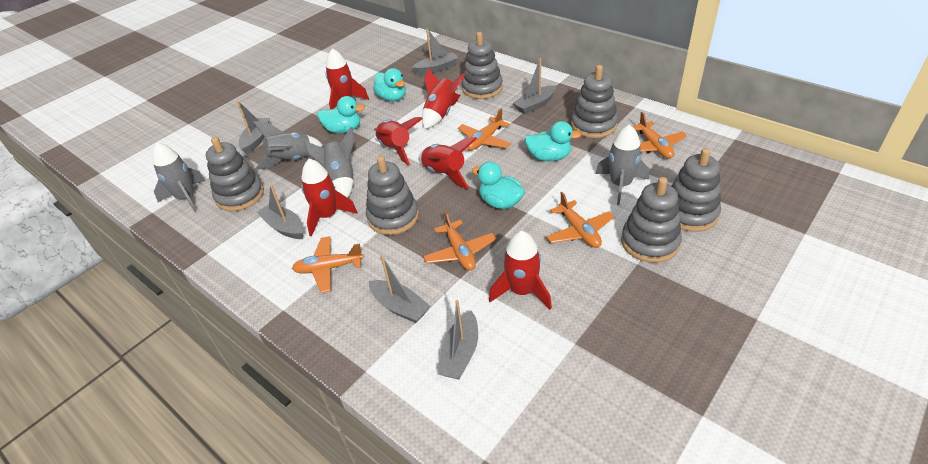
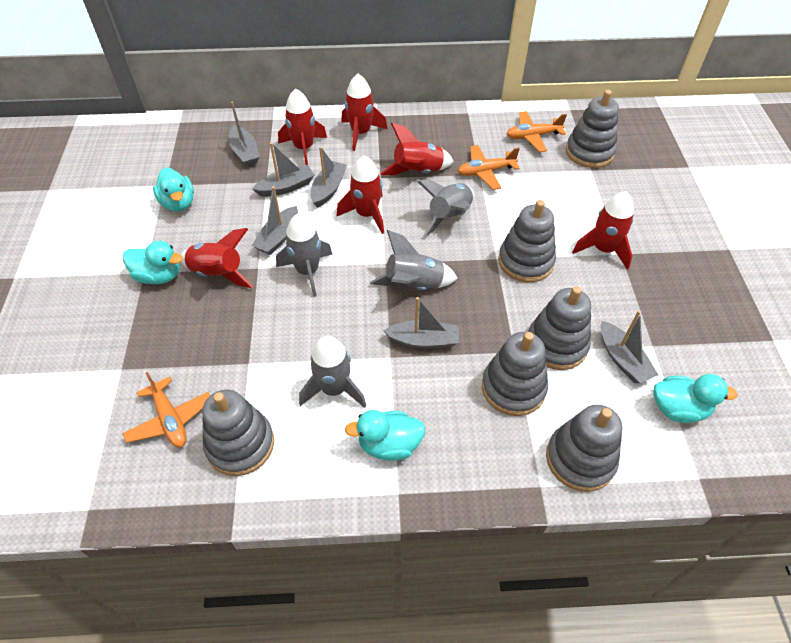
orange plane: [292,236,364,293] [423,211,496,270] [458,108,511,151] [546,192,615,248] [632,112,687,159] = 5 -> [122,372,210,448] [458,145,520,190] [506,111,567,152] = 3

